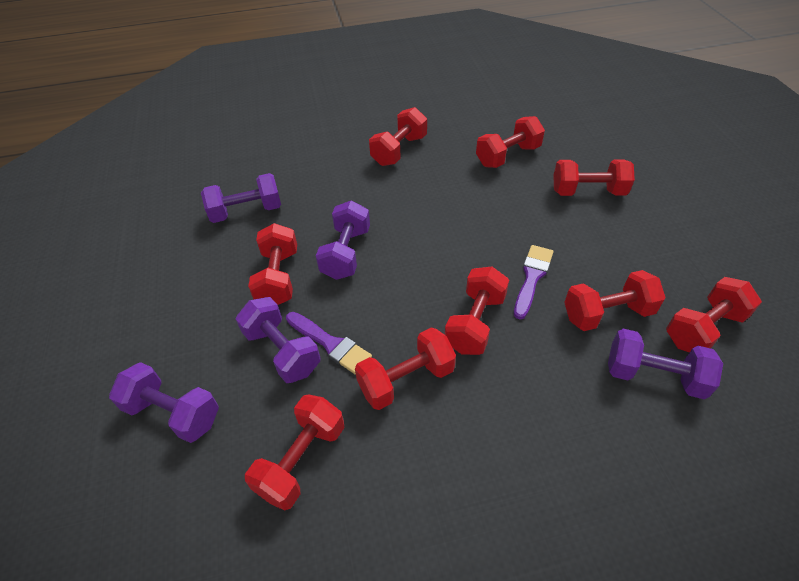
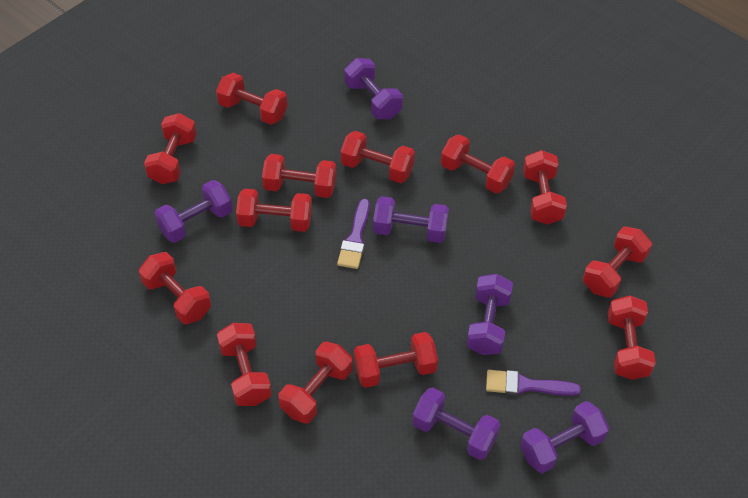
purple dumbbell: [109,362,219,443] [201,173,281,223] [236,297,321,383] [316,201,370,280] [608,329,723,399] = 5 -> [154,180,233,243] [344,58,403,119] [373,196,449,243] [412,387,501,460] [466,274,513,355] [520,401,609,474] = 6
red dumbbell: [245,394,344,510] [248,223,297,305] [355,327,456,410] [369,107,427,166] [445,267,509,355] [476,116,545,168] [553,159,635,196] [564,270,666,331] [666,277,762,353] = 9 -> [139,252,211,324] [144,113,197,184] [216,73,288,125] [217,323,272,406] [236,188,312,232] [262,154,336,198] [279,342,352,424] [341,131,415,183] [354,332,438,388] [441,134,515,193] [523,150,567,225] [583,227,652,298] [608,296,656,380] = 13

